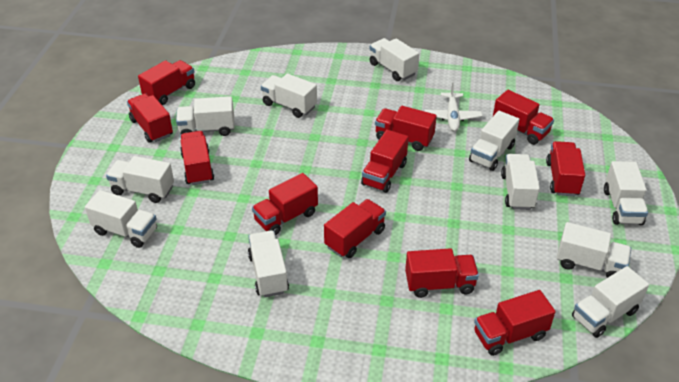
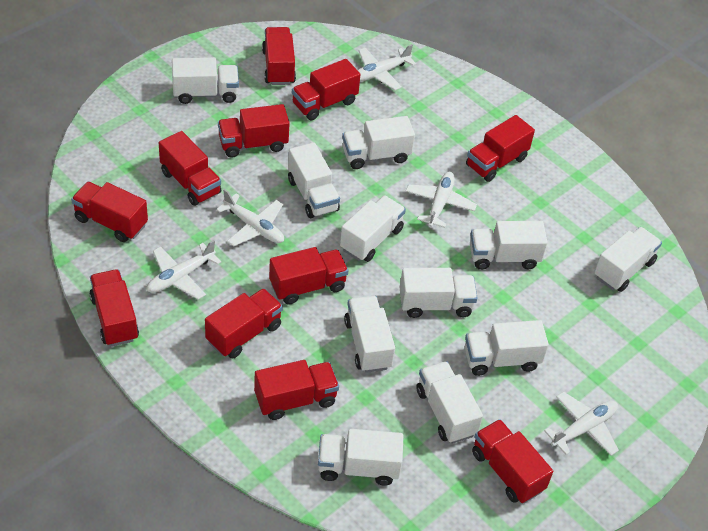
white plane: [424,82,482,132] = 1 -> [147,240,221,300] [216,189,284,246] [358,44,416,90] [406,172,477,228] [544,392,619,456] = 5

